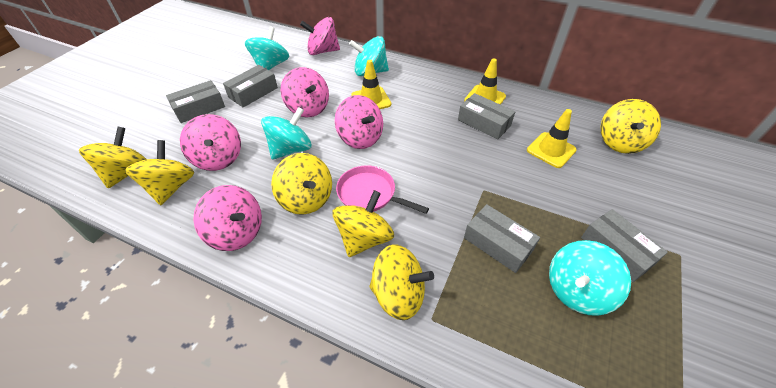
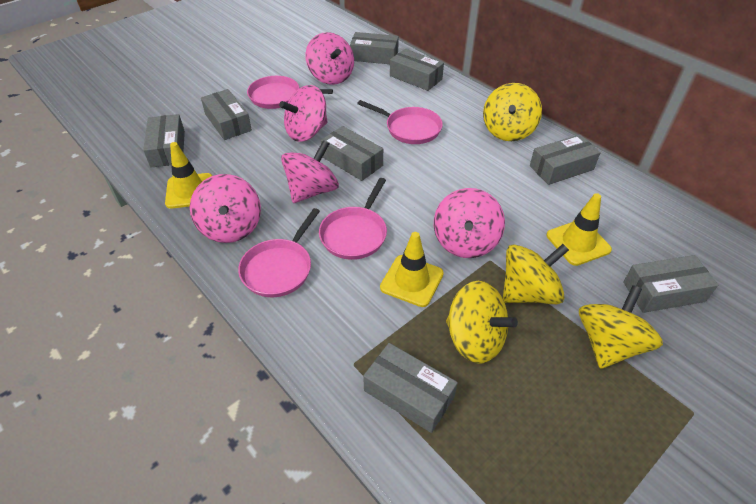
grey box: [166,80,225,123] [223,65,278,107] [458,93,515,139] [464,204,540,273] [581,209,668,282] = 5 -> [143,114,185,168] [201,89,252,140] [321,126,383,181] [350,32,399,64] [363,343,458,433] [390,49,444,91] [530,134,601,185] [623,255,718,313] = 8
pink pan: [336,165,429,214] = 1 -> [238,208,320,297] [247,76,333,109] [319,178,387,260] [357,100,443,144] = 4
turquoise spinning top: [245,26,289,70] [261,107,312,160] [349,36,389,76] [549,240,631,316] = 4 -> none = 0
yellow spinning top: [79,127,147,188] [125,140,194,205] [271,153,332,215] [332,190,394,257] [369,245,434,320] [601,99,661,154] = 6 -> [446,281,518,363] [483,83,542,141] [503,244,569,304] [579,285,663,369] = 4

